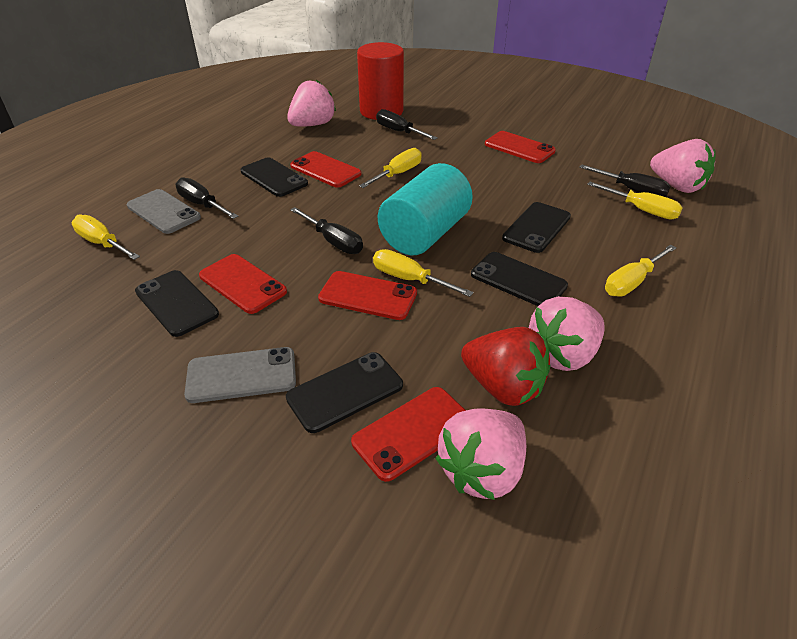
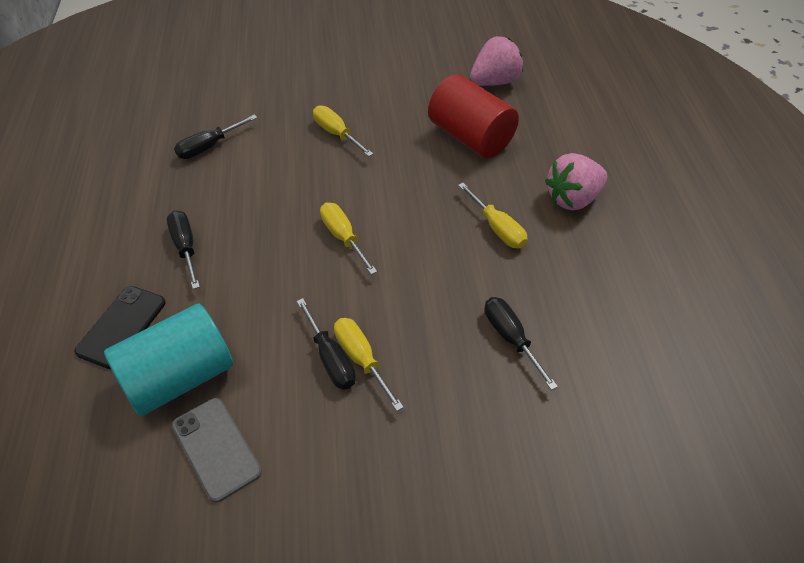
black phone: [135,270,219,337] [240,157,308,197] [286,352,403,433] [471,252,568,306] [502,202,571,253] = 5 -> [74,286,166,369] = 1
grey phone: [127,189,201,234] [184,347,296,403] = 2 -> [172,398,262,503] = 1
pink strawberry: [287,80,336,127] [435,409,526,500] [529,296,604,371] [650,139,716,193] = 4 -> [470,36,523,86] [545,153,608,210] = 2
red phone: [199,254,287,314] [290,151,361,188] [318,271,417,320] [351,387,466,482] [485,131,556,163] = 5 -> none = 0
red strawberry: [461,327,550,406] = 1 -> none = 0
yellow screwdriver: [71,215,140,260] [359,148,422,188] [373,249,474,297] [587,182,683,219] [605,245,676,297] = 5 -> [313,106,373,157] [320,202,377,275] [334,318,404,411] [458,183,528,249] = 4

